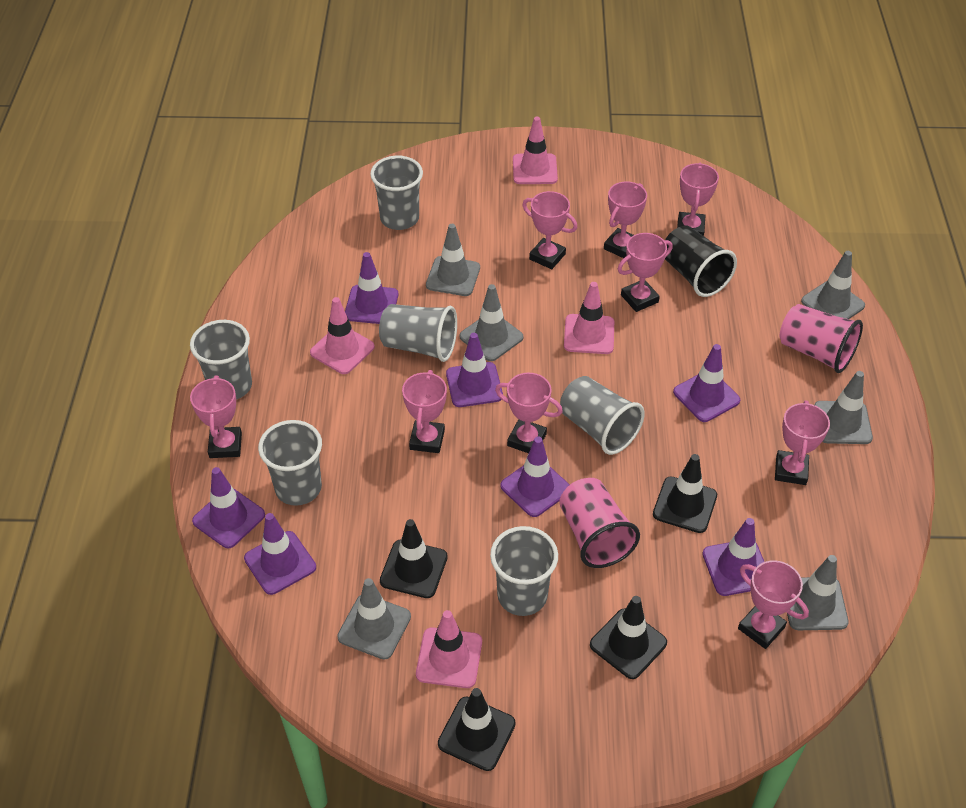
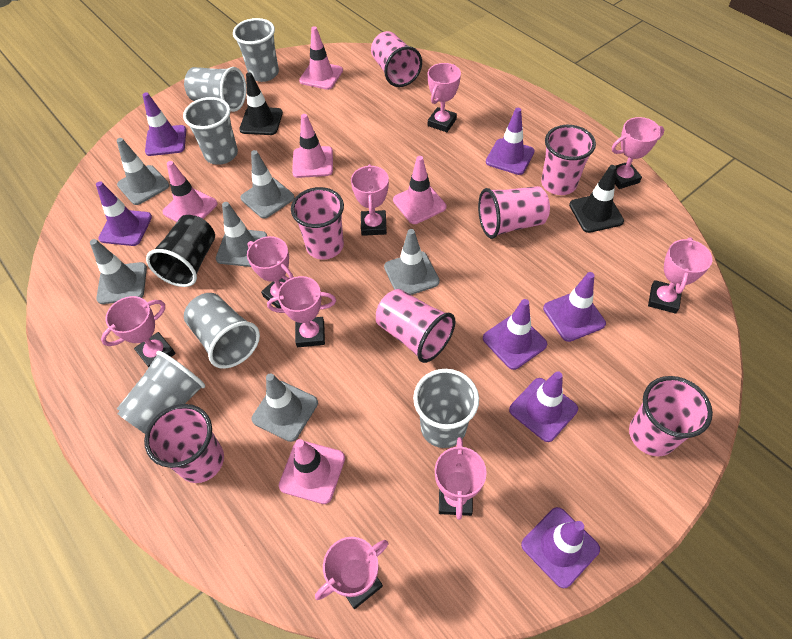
black traffic cone: [380,519,448,598] [438,688,516,771] [590,596,667,679] [653,454,717,533] = 4 -> [239,72,283,135] [569,165,624,233] = 2
pink cup: [559,478,640,568] [780,304,863,373] = 2 -> [144,404,224,483] [291,187,344,260] [371,31,422,87] [376,289,455,363] [478,186,550,239] [541,125,596,195] [629,376,713,456] = 7
pink traffic cone: [310,297,375,374] [416,610,482,688] [513,117,558,184] [564,282,614,354] = 4 -> [162,161,217,222] [279,439,345,504] [292,114,333,178] [299,26,343,90] [393,156,446,224] = 5

